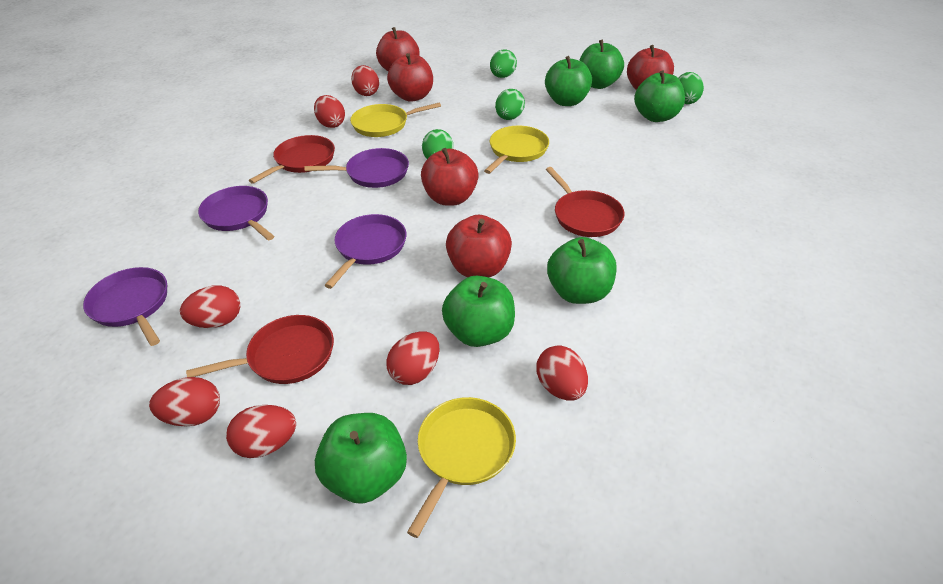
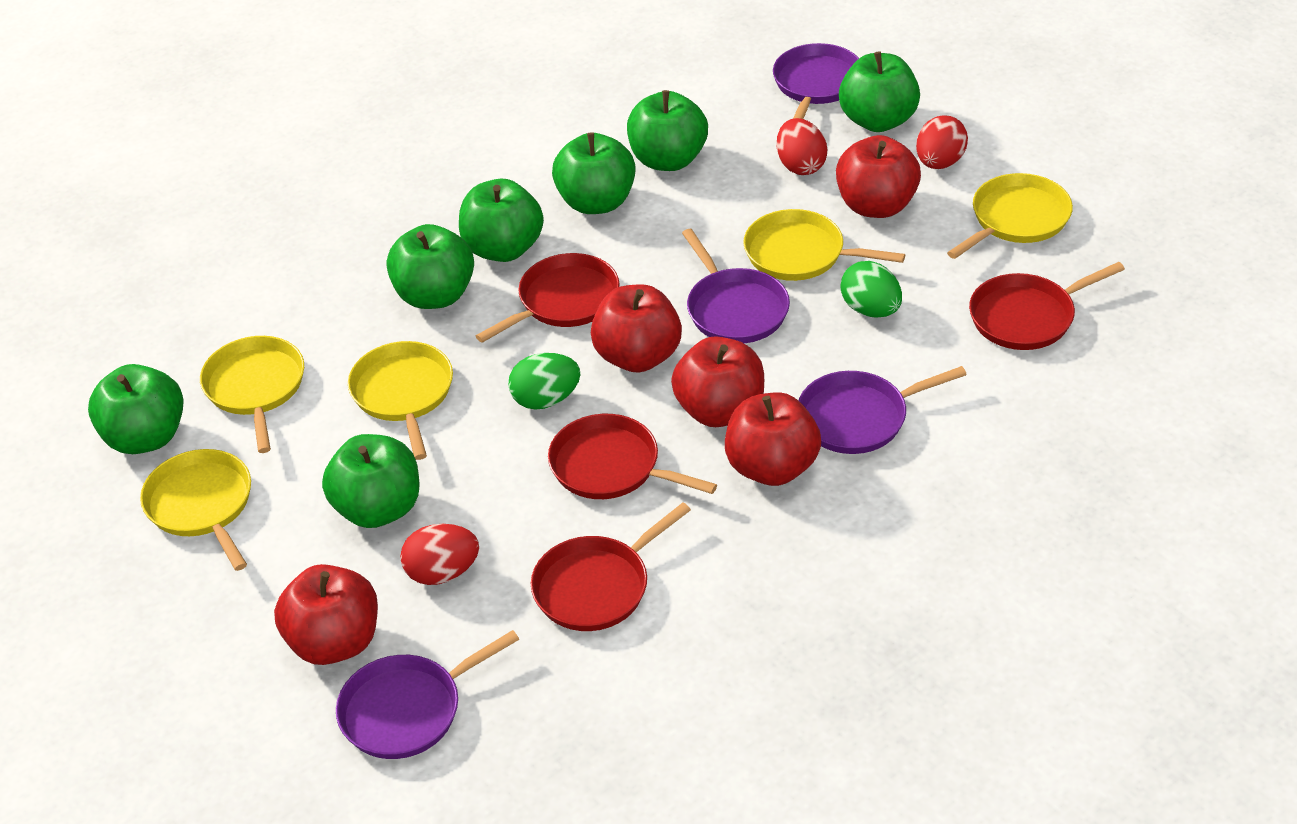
green apple: [315,413,407,504] [442,276,515,347] [545,56,592,106] [547,237,616,304] [579,40,624,89] [634,70,685,122] = 6 -> [88,364,183,454] [322,434,420,528] [387,224,474,309] [459,179,544,262] [552,132,636,214] [627,90,708,171] [839,51,920,132] = 7
green egg: [422,129,453,159] [490,49,517,78] [495,89,525,120] [678,72,704,104] = 4 -> [508,353,581,410] [841,261,902,318] = 2
red egg: [149,377,220,426] [180,285,240,328] [226,405,296,458] [314,95,345,128] [351,65,379,96] [386,331,440,385] [536,346,588,400] = 7 -> [400,524,479,585] [777,118,827,175] [916,115,968,169] = 3
red pan: [186,315,334,384] [249,135,335,184] [546,167,625,237] = 3 -> [476,253,620,343] [531,503,691,631] [548,414,717,499] [969,262,1125,350] = 4
yellow pan: [350,102,441,137] [407,397,516,538] [484,126,549,174] = 3 -> [140,449,251,571] [200,336,304,453] [348,341,453,460] [743,209,905,281] [947,173,1073,259] = 5

